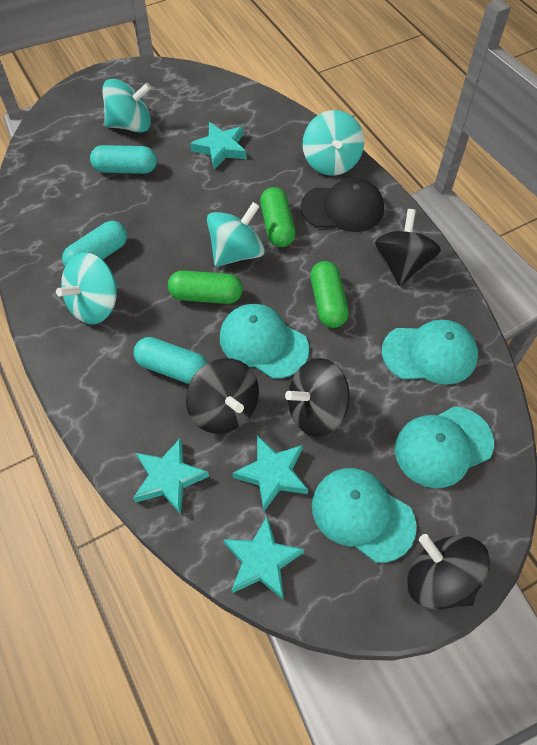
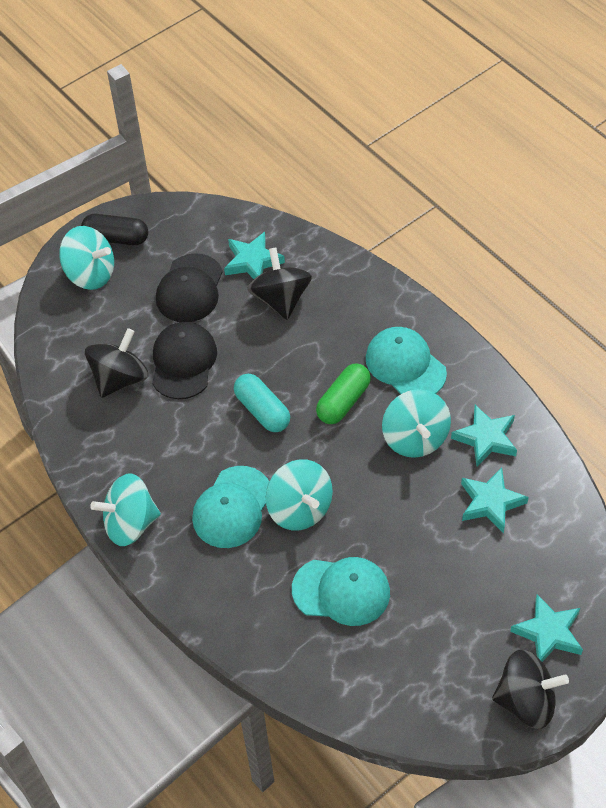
black cap: [301,178,384,232] = 1 -> [152,322,217,399] [156,253,223,322] = 2
black capsule: none = 0 -> [81,214,148,245] = 1
black spinning top: [186,358,259,434] [285,358,350,437] [372,209,441,286] [407,534,490,610] = 4 -> [85,328,148,398] [247,247,312,320] [492,650,569,729] = 3
green capsule: [168,270,243,304] [260,187,296,247] [310,261,349,328] = 3 -> [316,364,371,424] = 1
turquoise cap: [220,304,309,379] [312,468,417,563] [382,319,478,385] [395,406,494,488] = 4 -> [192,466,269,548] [292,557,390,626] [366,327,447,394] = 3
turquoise capsule: [62,221,127,266] [90,145,157,174] [134,337,208,384] = 3 -> [234,374,290,432] = 1

